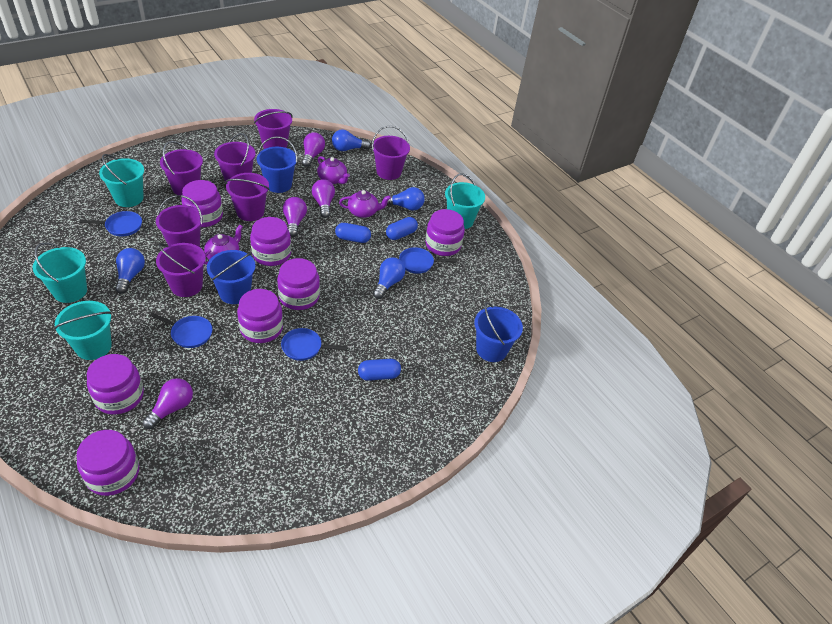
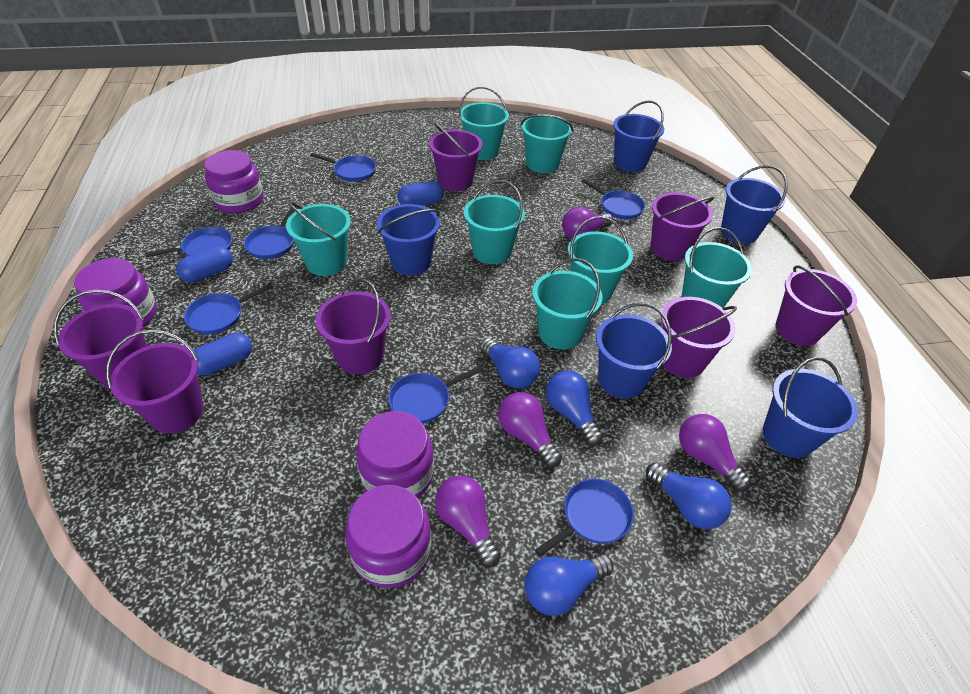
blue bucket: [207,250,256,304] [257,136,298,193] [474,302,523,362] = 3 -> [377,204,440,275] [596,303,672,399] [613,100,664,172] [721,165,787,244] [763,357,858,458] = 5
blue pan: [79,211,142,236] [150,313,212,348] [281,328,348,361] [399,247,457,274] = 4 -> [145,227,232,257] [184,283,273,334] [244,206,297,259] [310,153,376,182] [388,366,482,423] [535,479,634,557] [582,179,645,219] = 7
purple jar: [77,430,139,496] [87,354,144,415] [182,180,223,227] [237,289,283,343] [250,217,291,266] [277,258,320,310] [425,209,465,256] = 7 -> [74,258,157,327] [204,150,263,213] [345,485,432,588] [356,411,434,498] = 4
purple teapot: [204,225,243,265] [317,156,350,184] [339,190,391,218] = 3 -> none = 0
turquoise bucket: [33,242,87,303] [54,301,112,360] [99,154,144,207] [445,173,485,229] = 4 -> [286,202,351,276] [459,86,509,160] [464,180,525,264] [520,114,573,173] [532,258,603,349] [568,216,633,304] [682,227,752,308] = 7

